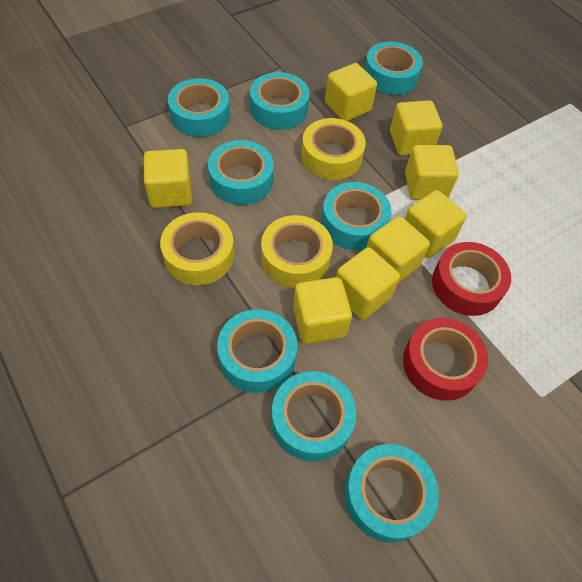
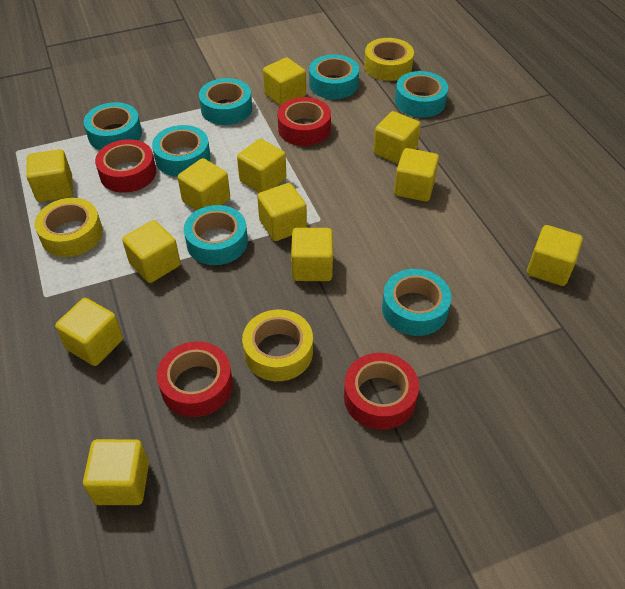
red tape: [403,318,488,401] [432,242,511,316] = 2 -> [95,139,156,193] [157,341,233,417] [278,97,331,146] [344,353,419,430] = 4
turquoise tape: [168,78,230,137] [208,140,274,205] [217,309,297,393] [250,72,310,130] [271,371,357,461] [321,182,392,250] [344,444,439,543] [364,42,423,95] = 8 -> [83,102,142,150] [152,125,211,177] [184,205,248,265] [199,78,252,125] [309,54,359,99] [382,269,451,336] [395,71,448,117] = 7
yellow cube: [144,149,192,208] [293,277,352,344] [325,63,377,121] [336,247,400,320] [366,216,430,283] [390,100,442,156] [405,145,459,200] [405,190,467,258] = 8 -> [26,149,73,202] [55,298,123,366] [83,439,149,505] [122,220,181,283] [178,158,230,211] [237,139,286,193] [257,183,307,241] [263,57,306,106] [291,228,333,281] [373,111,421,164] [394,148,439,202] [527,225,583,286] = 12

